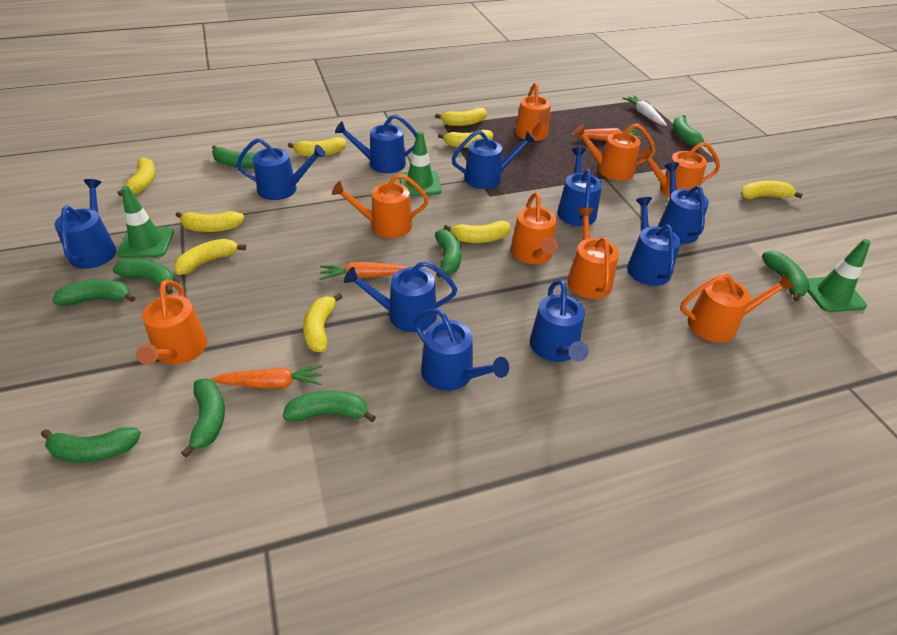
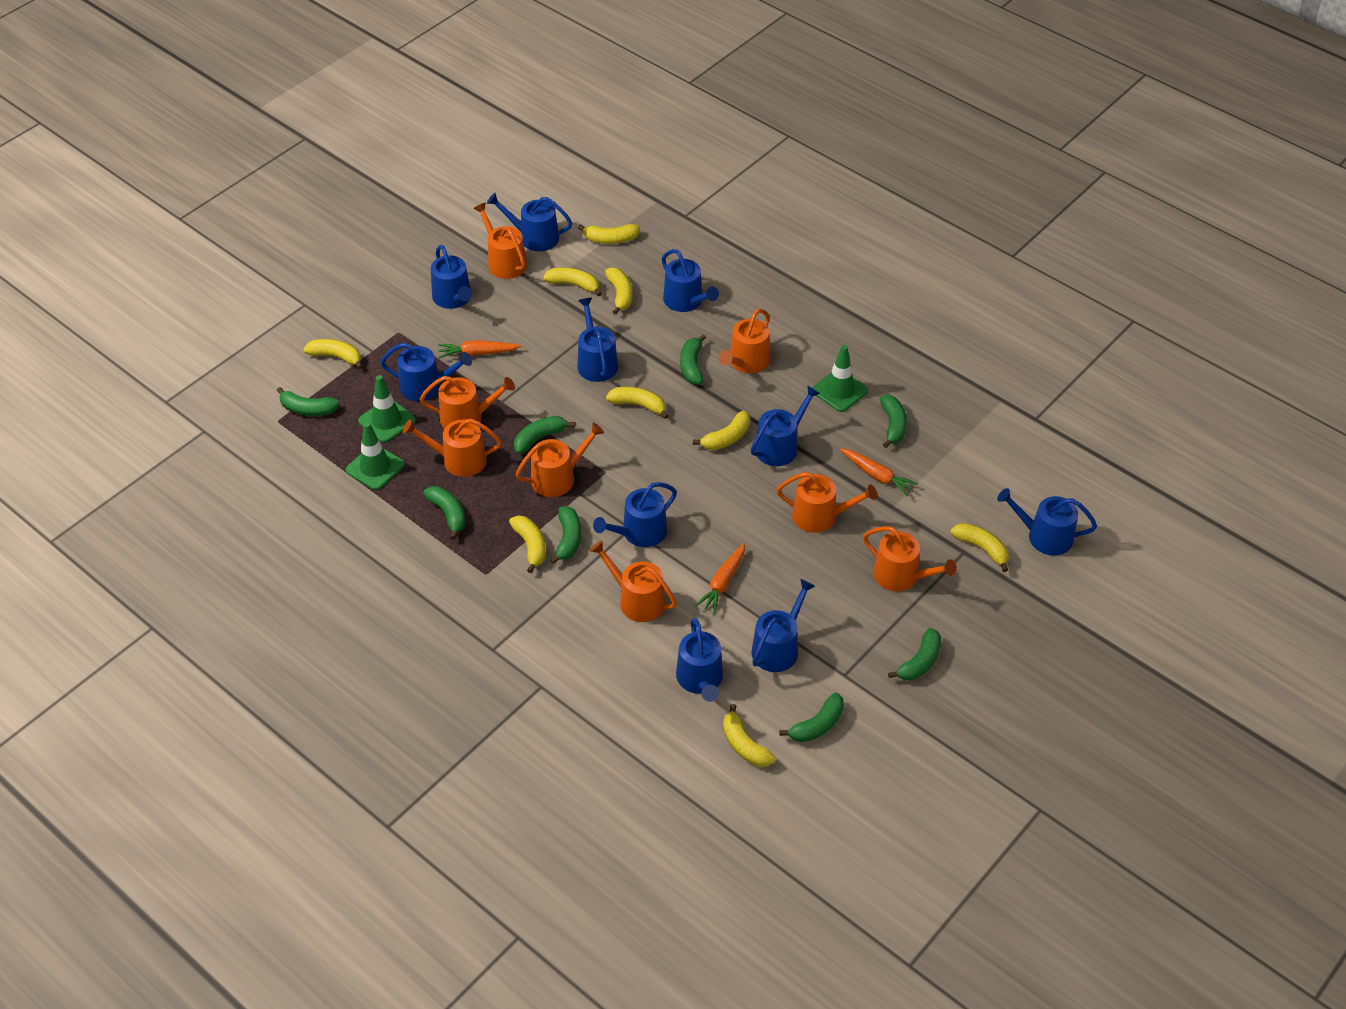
green banana: [41,427,141,463] [52,280,135,306] [112,259,175,294] [181,379,225,457] [212,145,256,168] [283,390,376,422] [435,229,462,278] [673,115,704,146] [762,250,810,301] = 9 -> [277,387,340,416] [423,486,465,540] [514,416,575,454] [550,507,581,564] [680,334,706,384] [779,692,844,742] [880,395,907,448] [888,628,941,680] = 8
white carrot: [623,95,667,126] = 1 -> none = 0

